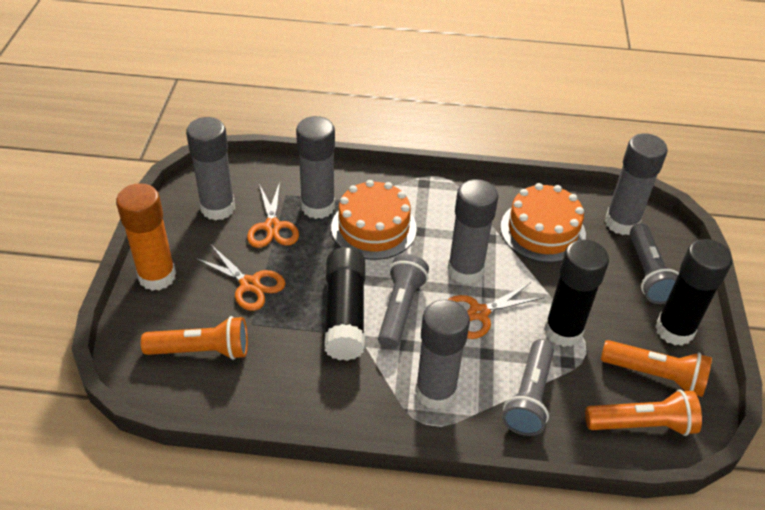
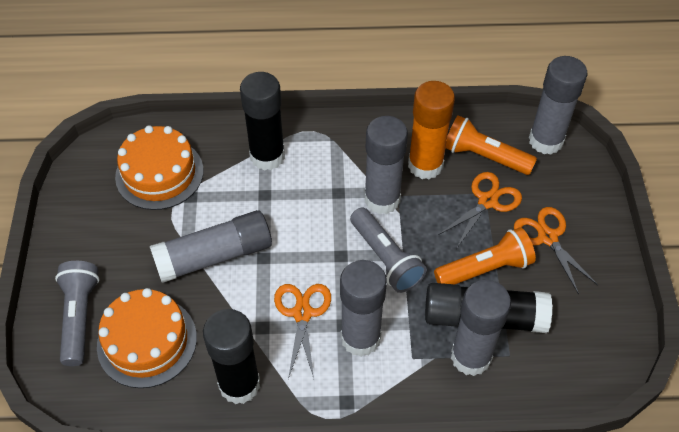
grey flashlight: [378,254,429,349] [502,339,554,436] [630,223,679,304] = 3 -> [55,261,100,366] [350,208,427,293] = 2
orange flashlight: [141,316,248,360] [585,390,702,436] [601,340,712,397] = 3 -> [434,227,536,284] [446,115,537,175] = 2

